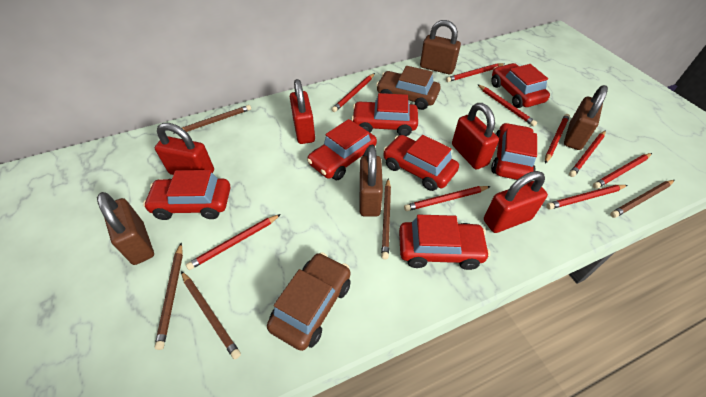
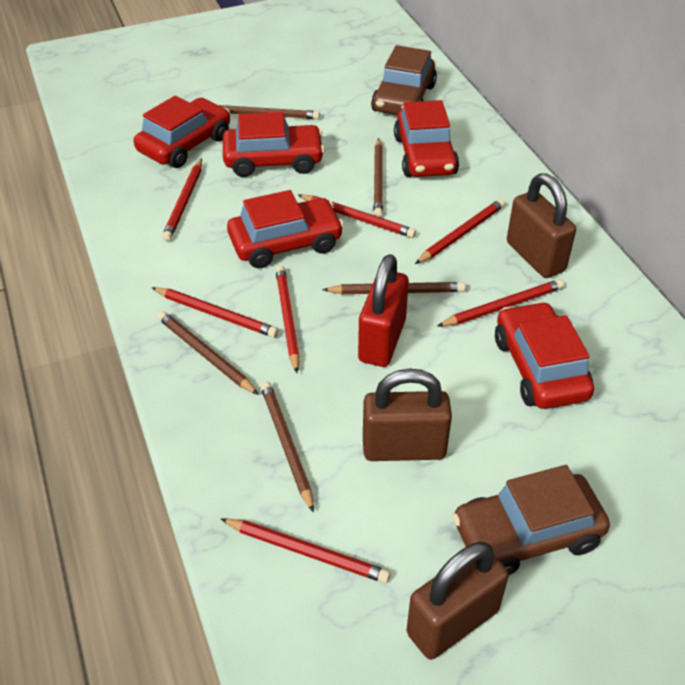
brown padlock: [97,192,154,265] [360,146,383,217] [420,20,461,74] [564,85,608,150] = 4 -> [363,369,452,461] [407,542,509,660] [507,173,576,278] = 3
red car: [143,170,230,220] [307,119,377,180] [351,93,418,136] [383,135,459,191] [399,215,490,270] [491,63,550,108] [491,123,537,180] = 7 -> [134,96,230,168] [223,112,325,177] [227,190,344,268] [394,100,459,177] [495,301,594,409] = 5
red padlock: [155,123,214,175] [290,79,315,144] [452,103,499,169] [484,171,548,233] = 4 -> [358,254,409,367] = 1
red pencil: [186,214,281,270] [332,73,375,112] [404,186,491,211] [446,63,504,82] [477,84,537,126] [545,114,570,164] [546,185,627,209] [569,130,606,177] [593,153,652,189] = 9 -> [151,287,278,338] [162,158,202,241] [221,518,390,583] [275,266,300,373] [298,194,416,238] [415,199,505,264] [437,279,564,326] = 7

